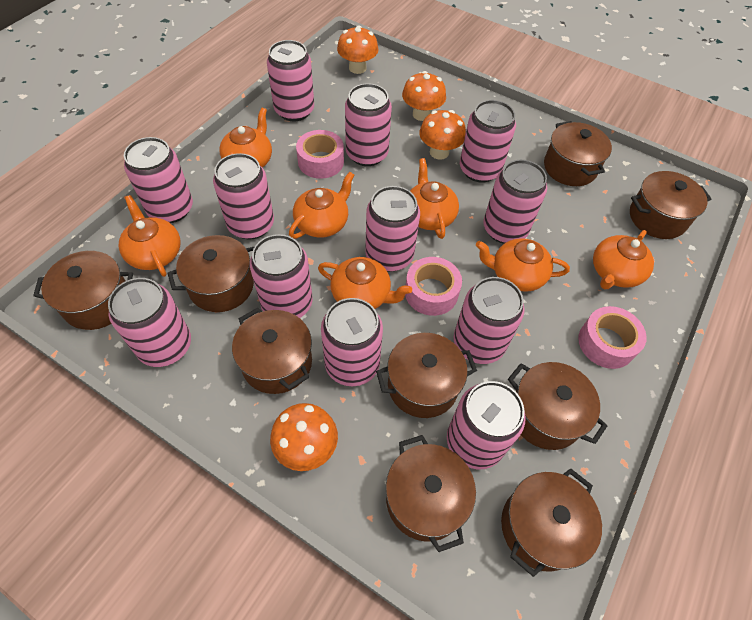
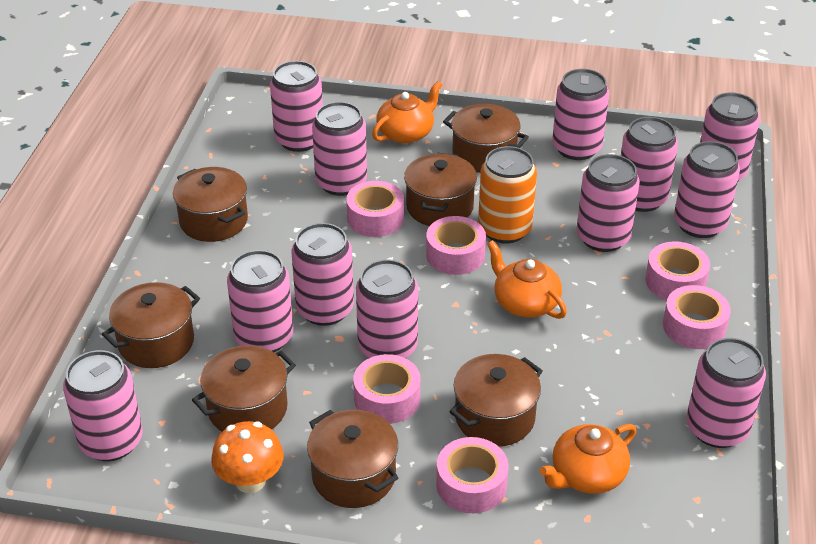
brown pot: [33,251,133,330] [167,235,255,312] [232,308,312,394] [376,333,477,418] [386,435,476,552] [501,468,602,577] [508,362,607,450] [544,121,612,186] [630,171,712,239] = 9 -> [102,282,200,368] [173,167,248,242] [192,345,296,432] [307,410,398,508] [404,153,477,226] [443,104,529,173] [449,354,543,447] = 7
orange can: none = 0 -> [478,146,537,244] = 1
orange mushroom: [270,403,338,471] [337,26,378,74] [402,71,446,121] [419,110,466,160] = 4 -> [211,421,284,493] = 1
orange teapot: [119,195,180,277] [219,108,272,168] [289,172,354,239] [318,257,412,309] [410,158,459,239] [476,238,570,292] [593,230,654,289] = 7 -> [372,81,442,144] [487,240,567,319] [539,424,637,494] = 3
pink tape: [296,130,344,179] [405,257,462,316] [578,306,647,369] = 3 -> [346,181,404,237] [353,354,420,424] [426,216,486,275] [436,437,509,513] [645,241,710,300] [663,285,731,349] = 6

